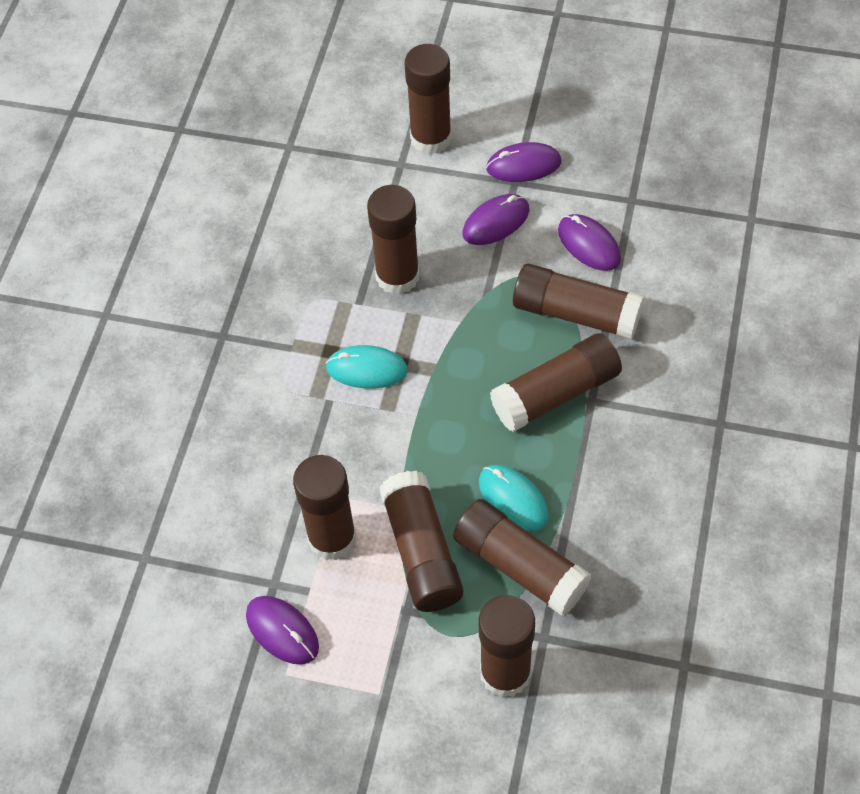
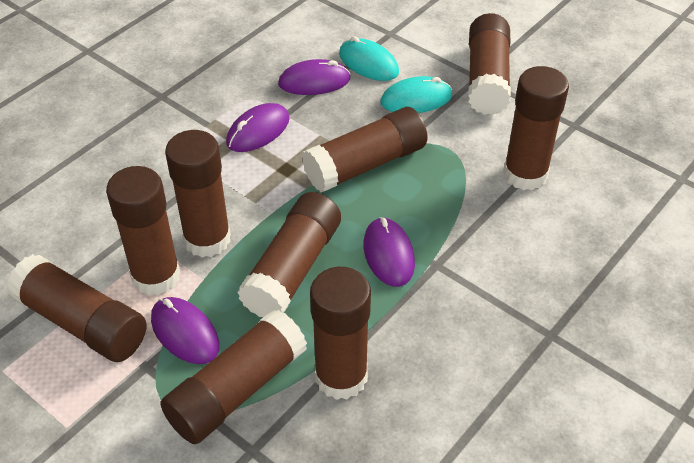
brown glue stick: [293,455,356,560] [367,185,419,294] [380,471,464,612] [405,44,452,155] [453,499,591,616] [479,595,535,698] [490,333,622,432] [513,264,645,340] = 8 -> [7,254,147,362] [106,166,180,295] [160,309,307,444] [165,130,231,257] [237,192,341,317] [302,107,428,192] [310,267,371,400] [468,13,511,115] [503,66,569,190] = 9

